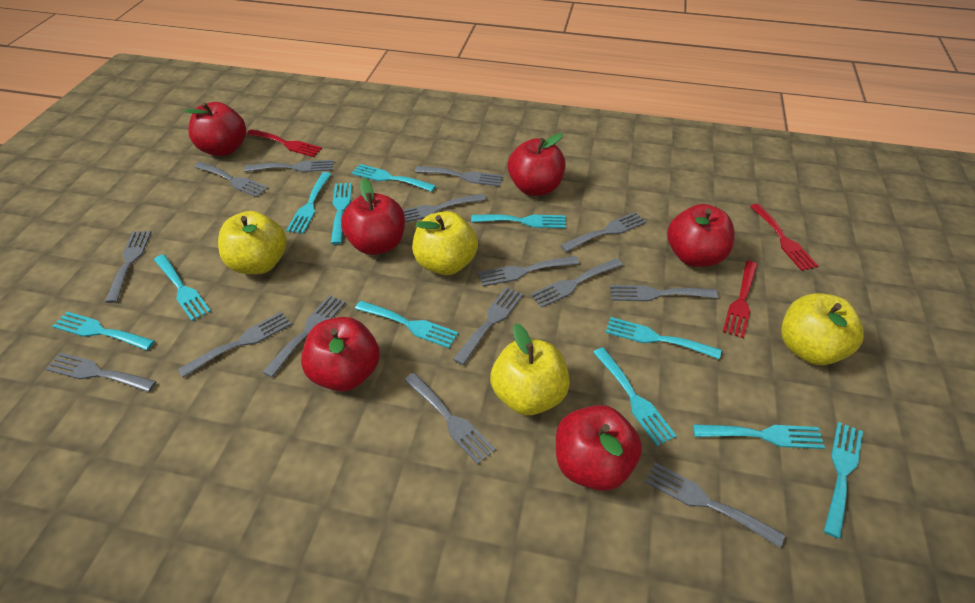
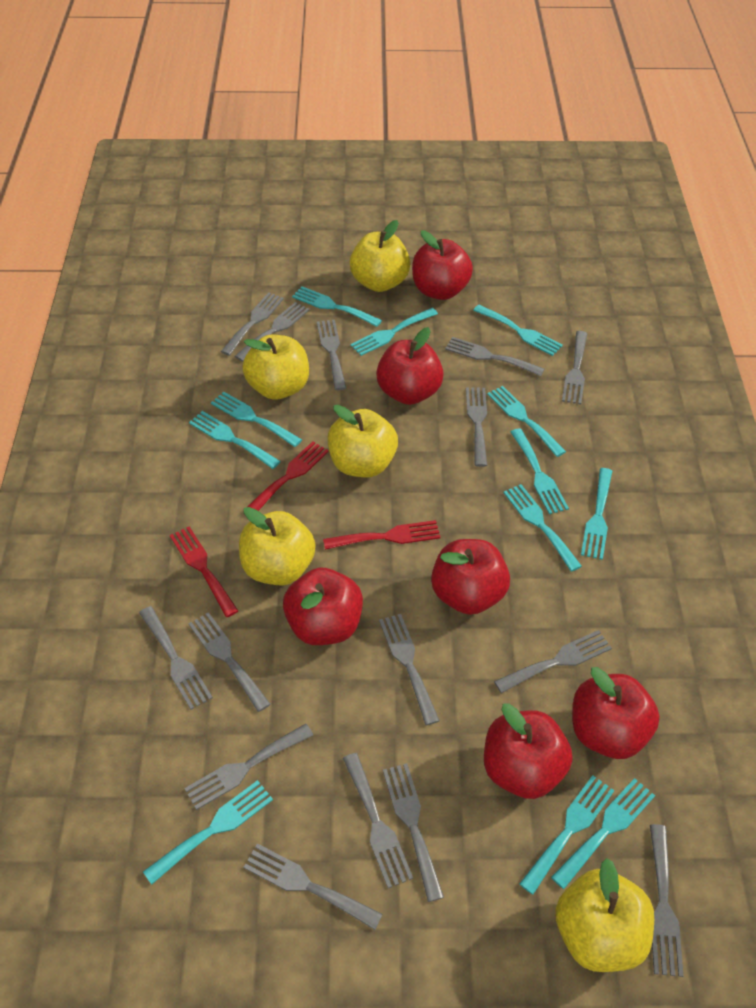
turquoise fork: [52,312,155,350] [154,254,211,321] [286,172,331,234] [331,183,352,244] [352,164,436,192] [355,301,458,348] [471,214,566,228] [593,347,677,446] [606,317,721,359] [693,424,825,449] [824,422,863,539] = 11 -> [143,780,273,885] [189,411,281,469] [211,392,302,447] [292,286,382,327] [350,308,438,356] [473,305,563,356] [487,386,566,457] [503,484,582,572] [510,428,569,514] [519,775,615,895] [551,778,655,889] [581,468,612,560] = 12
yellow apple: [218,211,287,274] [413,211,478,275] [490,323,570,415] [781,293,864,365] = 4 -> [239,507,316,585] [242,335,309,400] [328,405,398,477] [350,220,411,292] [555,858,654,972] = 5

